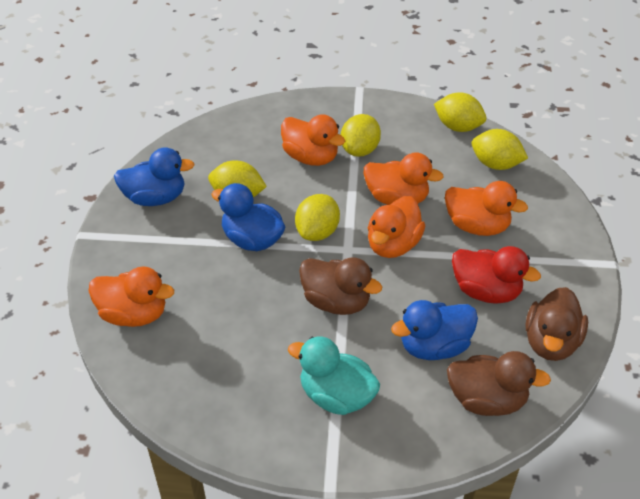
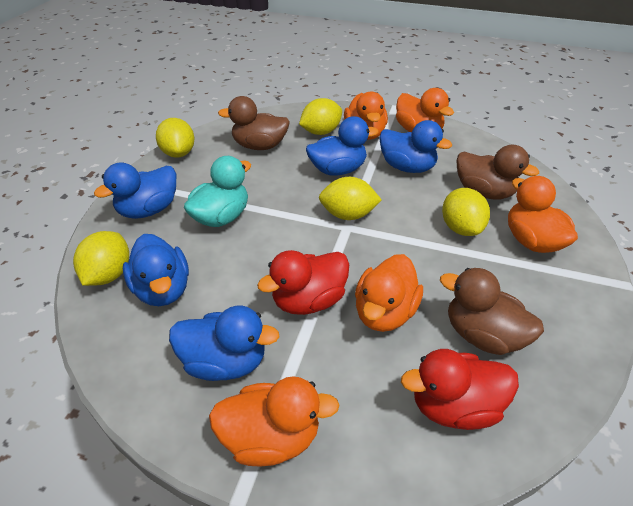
blue duck: [114,147,195,206] [211,183,285,251] [391,300,478,360] = 3 -> [94,163,176,219] [123,234,189,306] [169,306,280,381] [306,116,379,176] [379,120,452,173] = 5
red duck: [452,246,541,304] = 1 -> [257,250,349,315] [401,349,519,430] = 2

